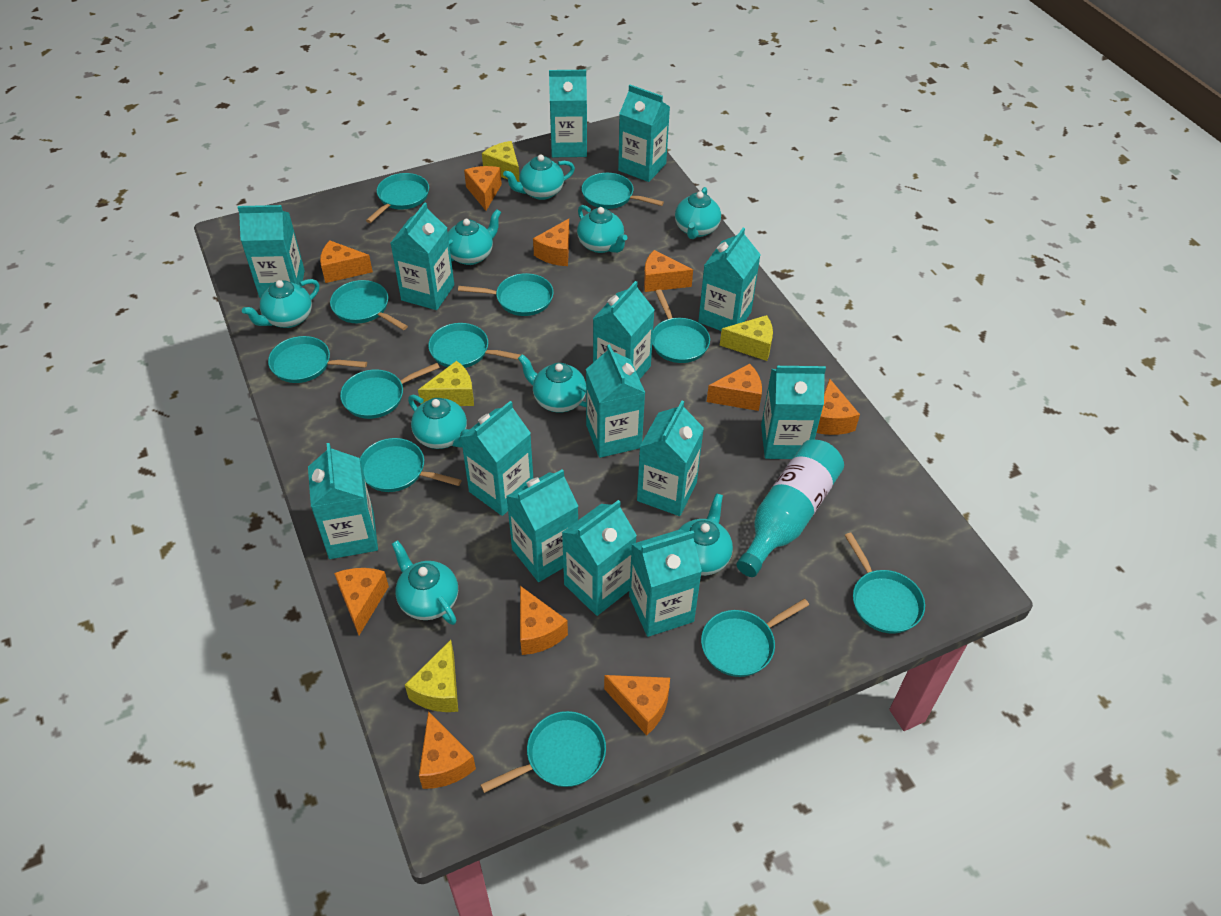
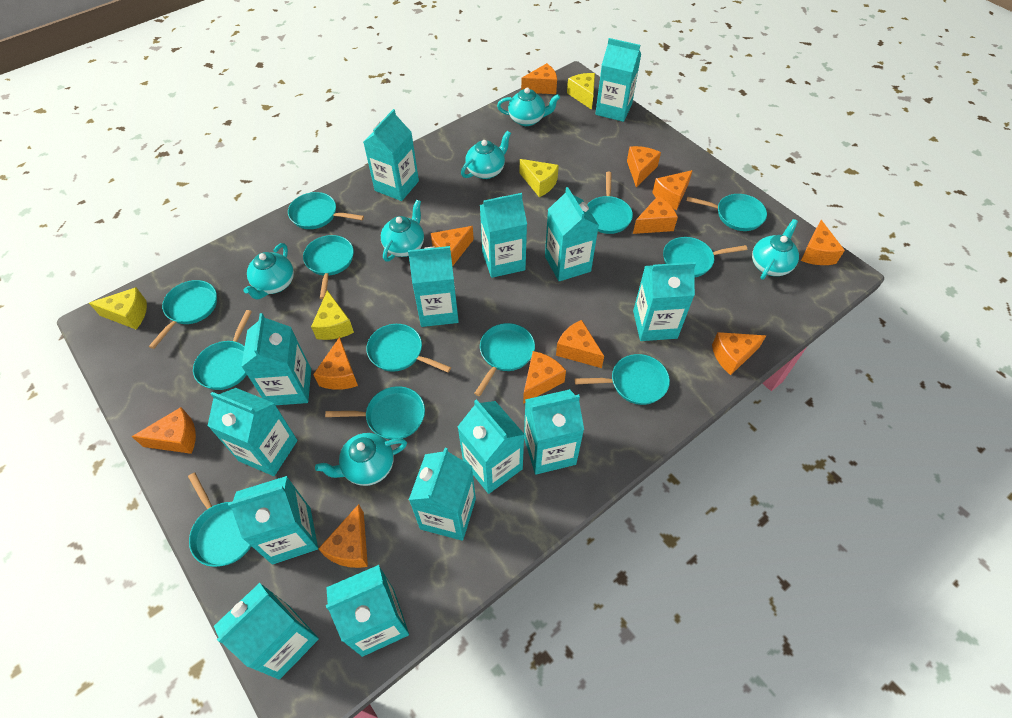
orange cheese: [320,240,373,283] [334,568,389,635] [419,711,476,789] [464,166,502,210] [520,586,568,655] [533,219,570,266] [604,675,670,736] [644,250,693,292] [707,364,762,411] [817,379,860,435] = 10 -> [131,407,196,454] [313,337,358,390] [318,504,368,568] [430,226,474,267] [521,63,557,94] [523,351,566,404] [556,320,604,368] [627,146,661,187] [633,196,678,234] [652,170,693,210] [712,332,766,375] [801,220,845,265] = 12
turquoise bottle: [737,439,844,577] = 1 -> none = 0
turquoise teapot: [242,279,319,328] [392,540,458,625] [408,395,469,449] [448,209,501,265] [503,155,575,200] [518,354,586,412] [577,205,628,253] [675,187,721,239] [678,493,733,576] = 9 -> [243,243,294,299] [315,433,407,486] [381,200,424,262] [461,131,511,179] [497,87,560,126] [752,219,799,280] = 6

